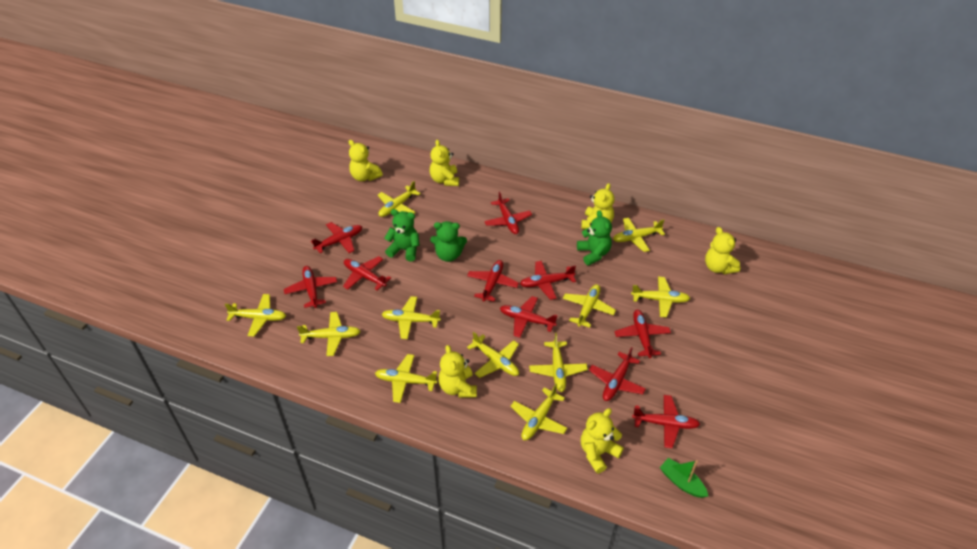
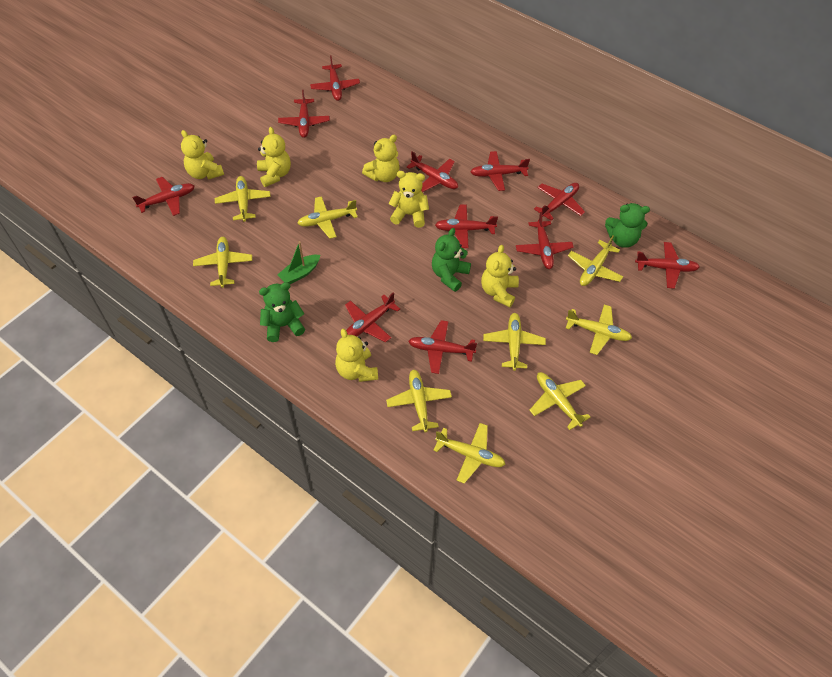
red plane: [284,266,337,308] [311,222,362,253] [343,256,391,290] [467,260,519,302] [484,191,532,234] [500,296,558,337] [520,261,576,300] [589,347,646,401] [615,310,671,358] [632,395,700,448] = 10 -> [132,177,195,216] [278,90,330,138] [310,56,360,101] [345,292,400,342] [407,152,458,192] [408,320,477,374] [435,205,498,248] [470,151,530,191] [516,212,574,269] [534,183,585,221] [635,242,700,289] = 11
yellow plane: [225,294,286,337] [297,312,361,356] [375,354,438,403] [378,181,421,217] [382,296,441,339] [467,332,519,378] [510,384,567,440] [529,333,588,392] [563,284,616,328] [613,218,665,252] [631,277,690,317] = 11 -> [193,237,252,288] [215,176,271,222] [297,196,358,239] [386,370,452,433] [433,423,506,484] [483,313,546,371] [530,372,591,430] [566,305,632,355] [568,235,623,286] = 9

